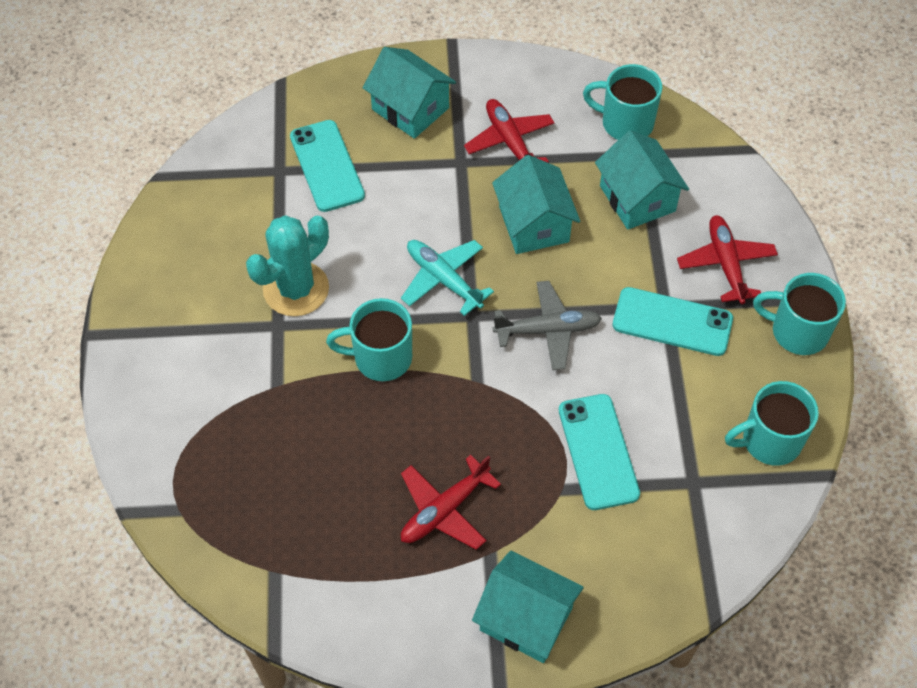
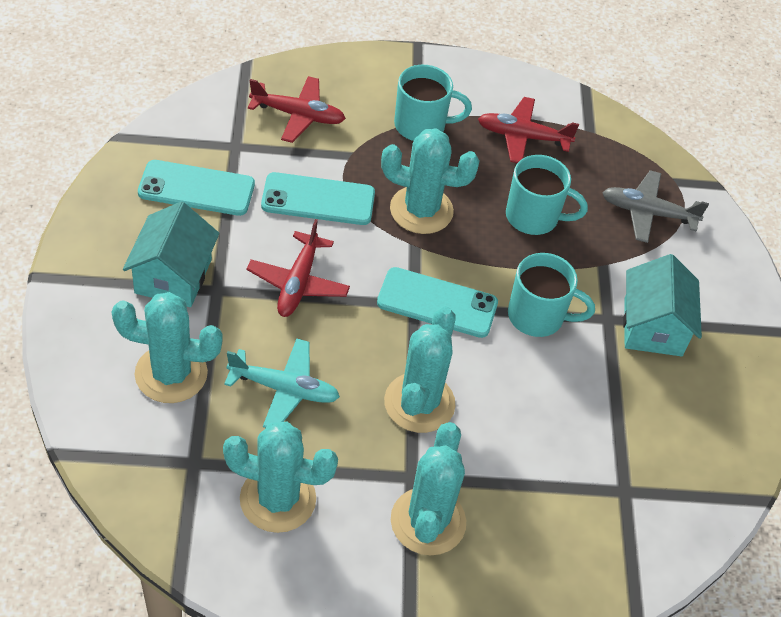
turquoise cactus: [246,215,329,316] = 1 -> [112,292,223,403] [223,421,338,533] [381,129,479,234] [384,306,455,433] [391,422,466,555] = 5
turquoise house: [363,47,456,139] [472,551,584,663] [492,155,580,254] [595,130,689,229] = 4 -> [123,202,219,307] [623,254,702,356] = 2
turquoise mug: [326,298,412,381] [583,64,662,140] [725,381,819,466] [753,273,846,355] = 4 -> [394,65,472,141] [506,155,588,235] [508,253,595,337] = 3

